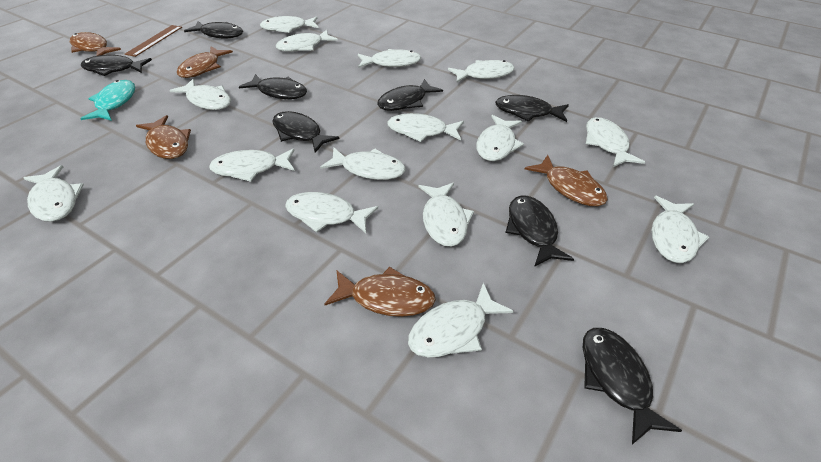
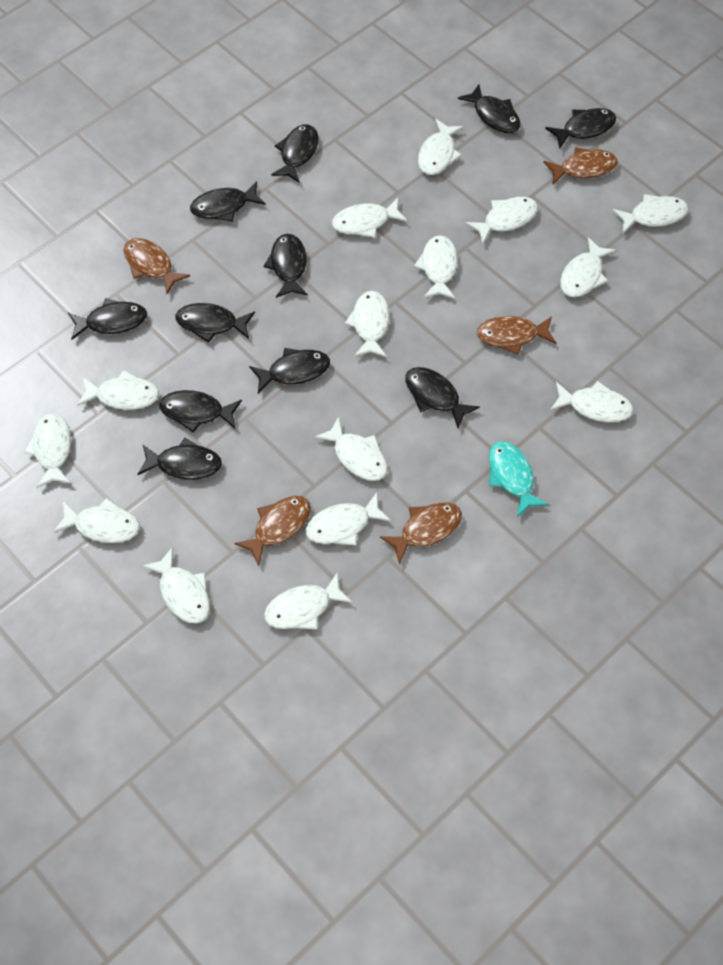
black fish: [81,55,152,76] [184,21,243,39] [239,74,307,99] [273,111,340,153] [377,79,443,111] [495,95,569,122] [505,195,574,267] [583,328,682,445] = 8 -> [68,298,147,340] [137,438,222,480] [159,390,242,433] [175,303,255,343] [190,181,266,221] [249,348,330,394] [264,234,308,298] [271,124,318,183] [405,367,480,428] [458,84,520,133] [545,108,616,149] = 11
brown ruler: [125,25,182,57] = 1 -> none = 0

